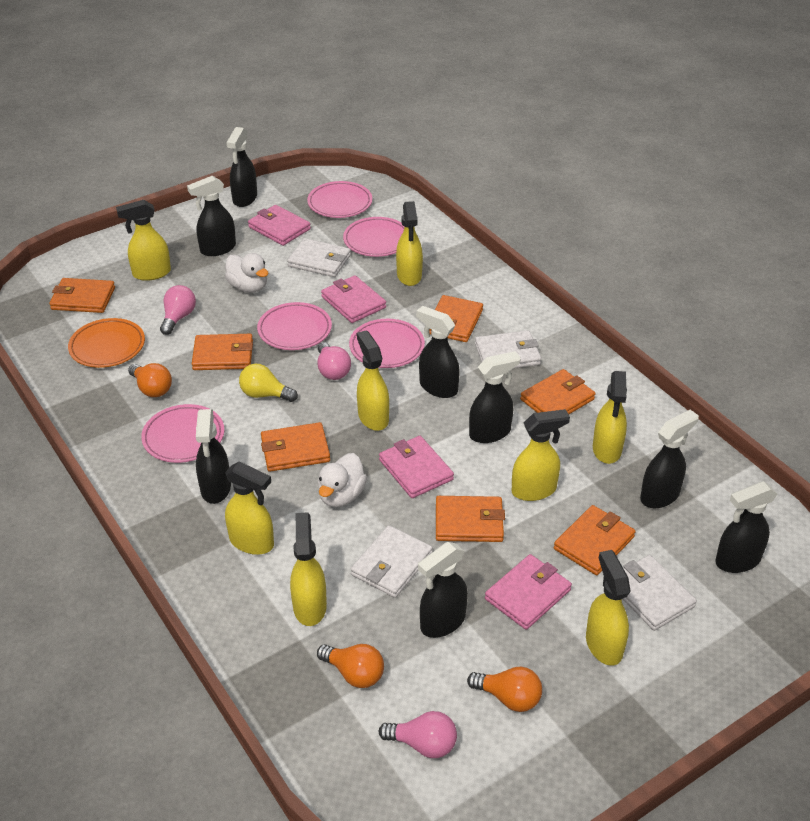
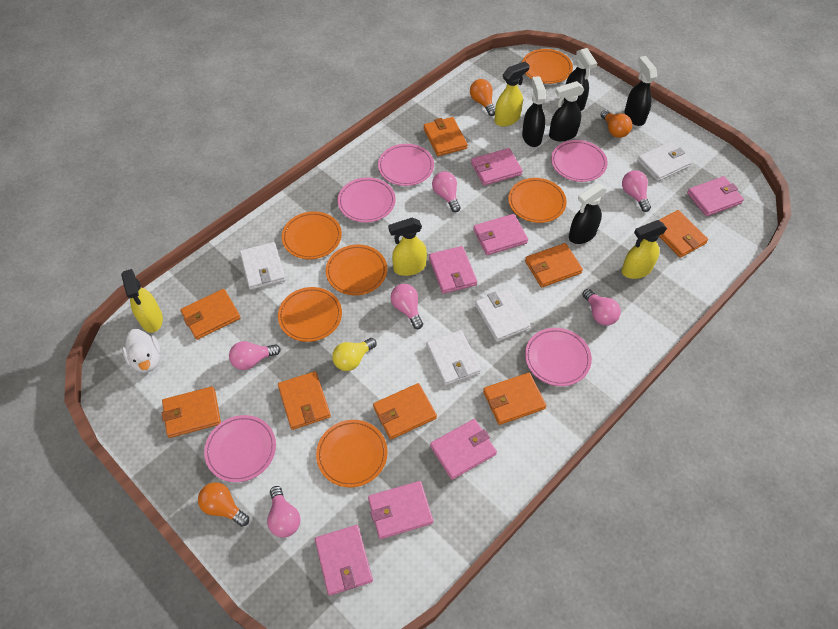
black spray bottle: [187,176,236,256] [196,409,231,504] [226,127,257,207] [416,306,460,398] [418,542,468,638] [469,351,521,443] [640,410,699,508] [715,481,777,573] = 8 -> [522,76,546,147] [549,81,585,141] [564,48,597,111] [569,183,607,244] [625,56,657,126] = 5
orange plate: [68,318,145,368] = 1 -> [278,287,342,342] [282,211,342,259] [316,420,388,487] [326,244,387,295] [508,178,567,223] [522,49,573,84] = 6
orange wallet: [49,278,115,313] [192,334,253,370] [261,422,330,472] [429,295,483,342] [436,496,505,542] [520,369,595,414] [554,505,636,575] = 7 -> [162,386,221,438] [180,289,241,340] [278,371,331,430] [373,383,437,440] [424,117,468,156] [483,372,546,425] [525,243,583,287] [659,210,708,258] = 8
pink light bulb: [160,285,196,335] [317,342,351,380] [379,711,457,758] = 3 -> [229,341,281,370] [267,486,300,538] [391,284,423,329] [432,171,460,212] [582,289,621,326] [622,170,651,212] = 6
pink wallet: [248,205,311,246] [321,275,386,323] [379,436,454,498] [485,554,572,630] = 4 -> [315,525,373,596] [368,481,433,539] [429,246,477,294] [430,419,497,480] [471,148,523,186] [473,214,528,255] [687,176,744,216] = 7
white duck: [225,253,268,293] [318,453,367,507] = 2 -> [122,329,161,373] = 1
yellow spray bottle: [116,200,171,281] [225,461,274,555] [290,512,327,626] [357,330,389,431] [396,201,423,286] [512,409,570,501] [586,550,631,666] [593,371,627,464] = 8 -> [121,269,163,333] [388,217,427,276] [494,61,530,126] [621,220,667,279] = 4

